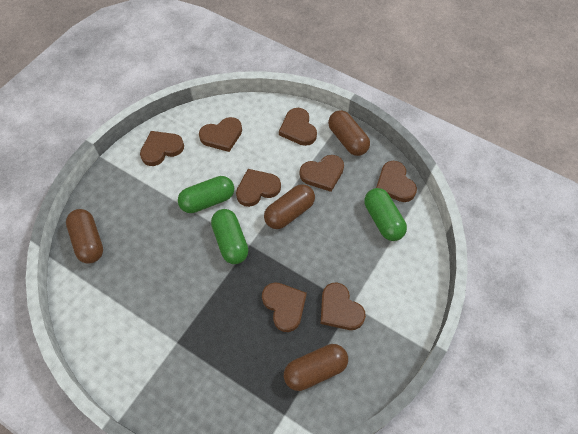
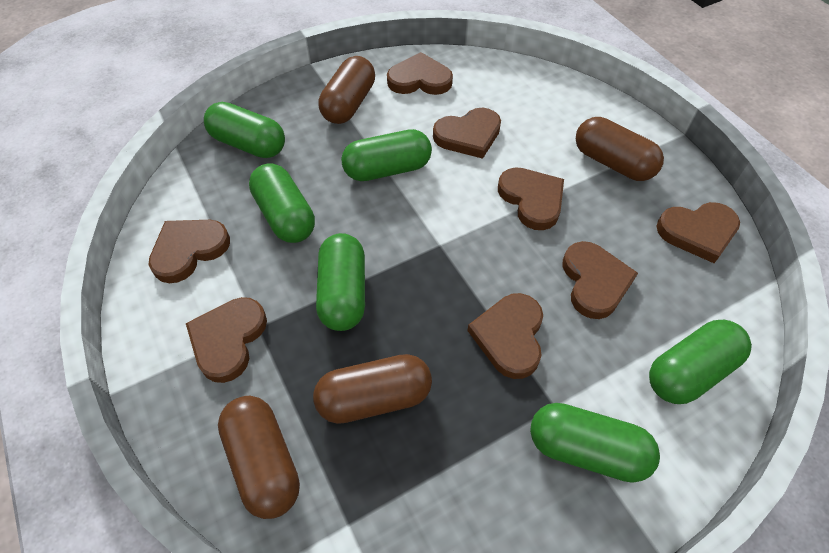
green capsule: [178,176,234,213] [211,209,248,264] [364,188,407,241] = 3 -> [204,102,285,158] [249,163,315,243] [316,233,365,331] [341,129,432,181] [530,403,660,483] [649,320,752,404] = 6

